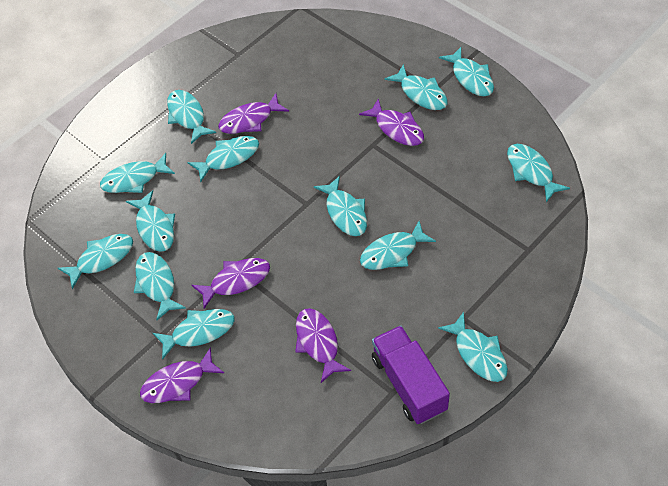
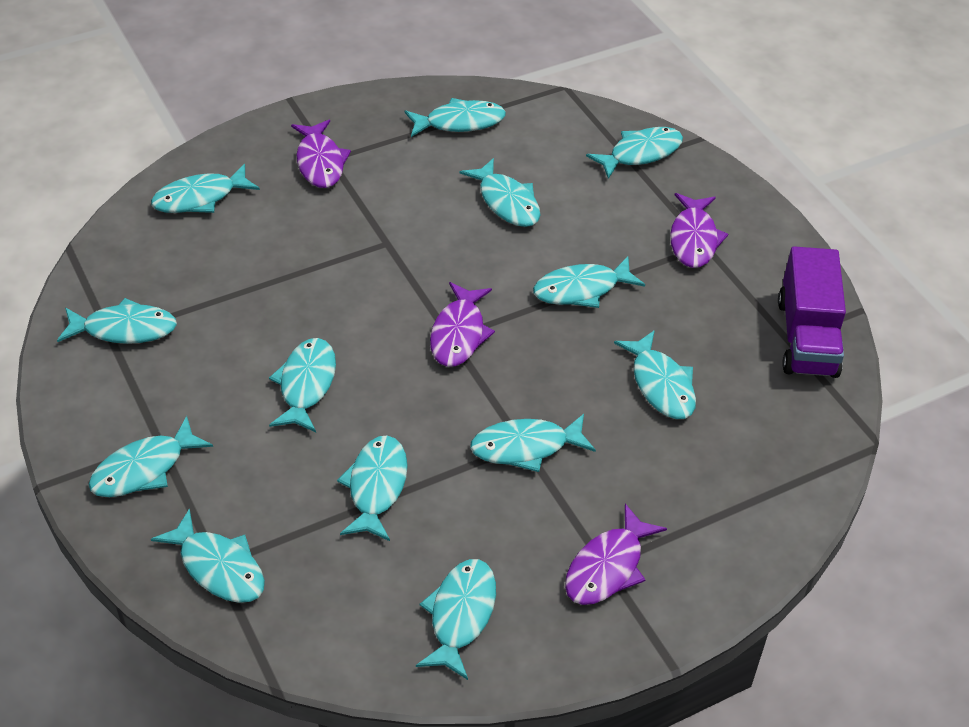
purple fish: [140,347,224,403] [192,258,270,309] [218,93,289,134] [295,308,351,383] [359,99,424,146] = 5 -> [291,120,351,188] [430,282,495,367] [565,504,667,605] [670,193,728,268] = 4

